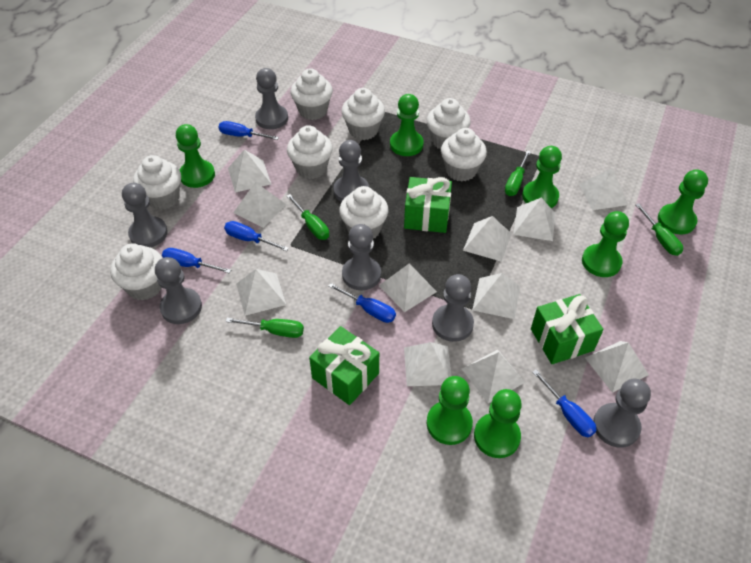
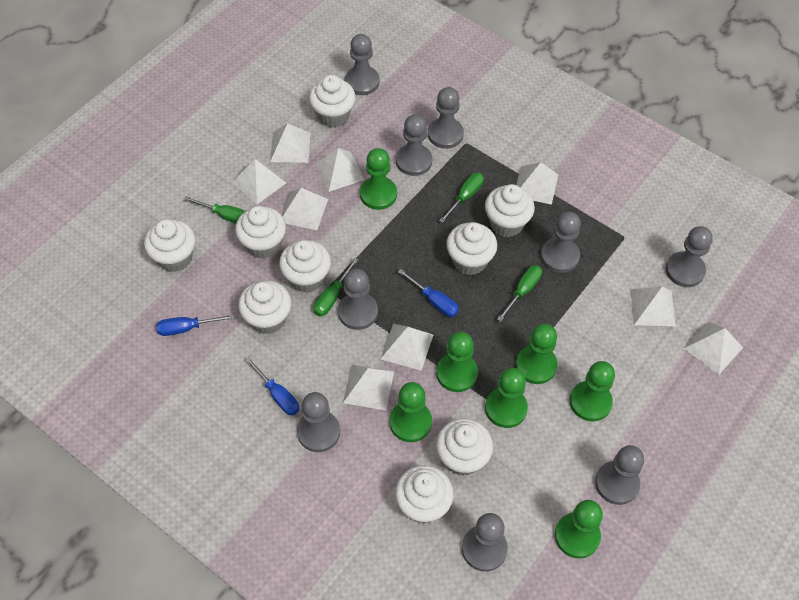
blue screwdriver: [162,248,231,273] [219,121,279,140] [224,221,289,251] [328,283,396,323] [532,370,596,437] = 5 -> [156,314,234,336] [245,357,299,416] [398,269,459,317] = 3
green gift: [309,326,379,405] [404,177,452,233] [531,294,604,364] = 3 -> none = 0
grey pawn: [122,183,168,247] [155,257,202,324] [255,68,288,129] [334,140,369,202] [342,224,381,290] [432,274,474,342] [593,379,651,448] = 7 -> [297,392,340,452] [338,269,378,330] [345,34,380,95] [396,114,432,176] [428,87,464,149] [462,513,508,572] [541,212,581,273] [595,445,644,505] [665,226,713,287] = 9
white cupcake: [110,243,162,301] [133,155,181,210] [287,125,333,179] [290,68,333,120] [339,186,388,238] [342,88,385,140] [426,98,471,150] [441,128,487,182] = 8 -> [144,219,196,272] [235,206,286,259] [238,280,292,334] [279,240,331,293] [309,75,356,127] [395,465,454,524] [436,419,493,476] [446,222,497,275] [485,184,535,237] = 9
white pyramid: [228,149,271,193] [233,182,287,228] [236,269,286,316] [379,264,437,312] [404,342,451,386] [462,349,525,403] [463,216,512,262] [472,273,520,319] [513,198,555,241] [579,168,628,210] [585,341,649,393] = 11 -> [232,159,286,204] [270,123,311,163] [282,188,328,230] [315,148,365,192] [343,365,394,410] [380,324,433,371] [516,162,558,205] [630,287,676,326] [683,322,743,375] = 9

